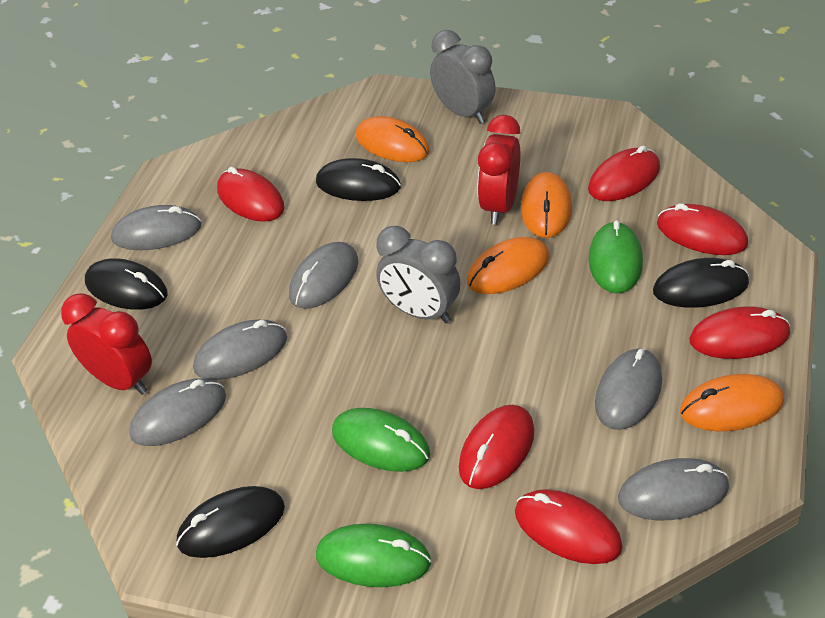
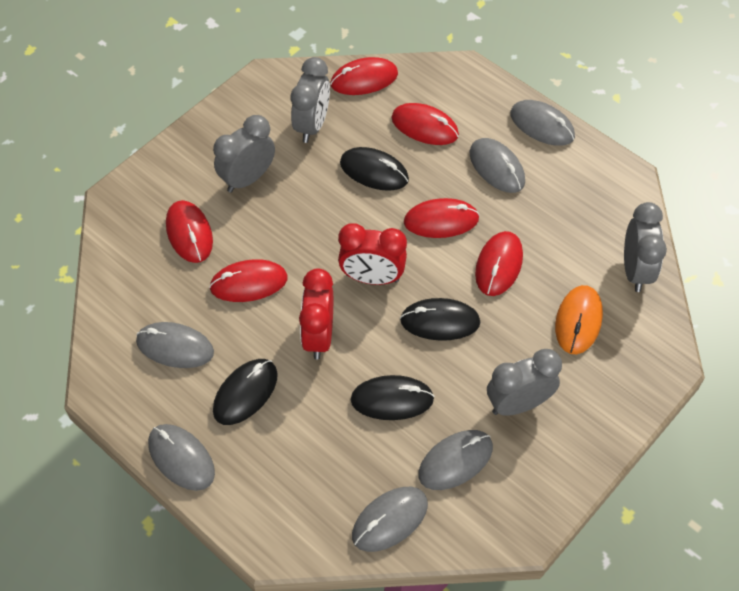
green mouse: [316,524,431,587] [332,408,430,472] [588,220,643,294] = 3 -> none = 0
grey clock: [376,226,461,323] [430,30,496,124] = 2 -> [213,115,275,193] [291,57,330,143] [487,349,562,416] [624,202,667,292] = 4
orange mouse: [356,116,430,162] [467,237,549,294] [521,172,572,238] [680,374,784,431] = 4 -> [555,285,603,354] = 1

